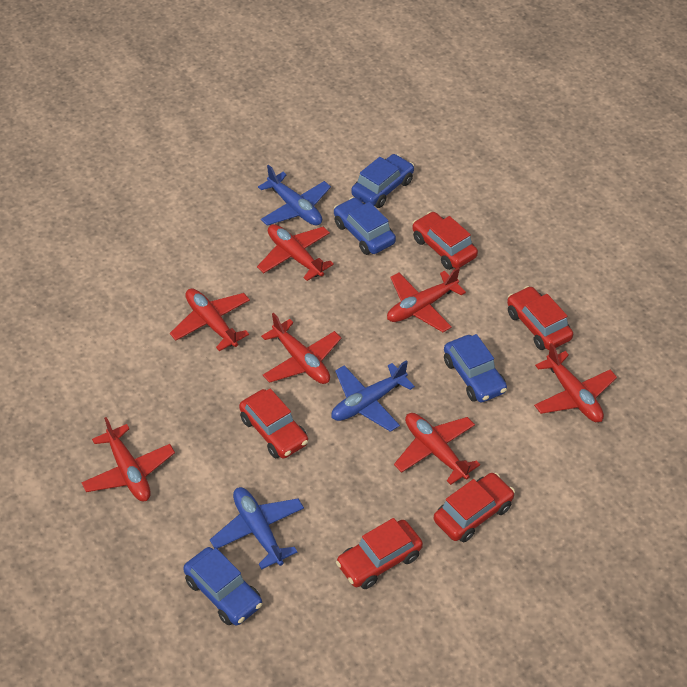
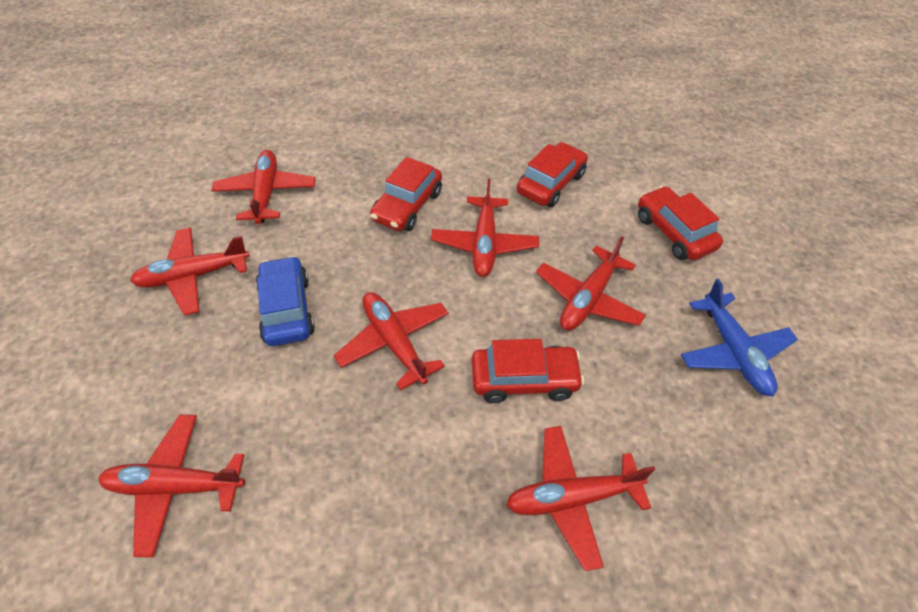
blue car: [183,547,262,625] [334,197,396,255] [351,154,414,208] [444,334,507,402] = 4 -> [256,256,315,346] = 1
blue plane: [210,487,304,570] [258,165,331,226] [331,360,415,432] = 3 -> [681,278,798,396] = 1
red car: [239,388,308,458] [336,518,423,589] [412,211,478,270] [434,473,515,542] [507,286,573,350] = 5 -> [370,157,442,231] [472,339,584,403] [517,142,588,207] [638,186,723,260] = 4

